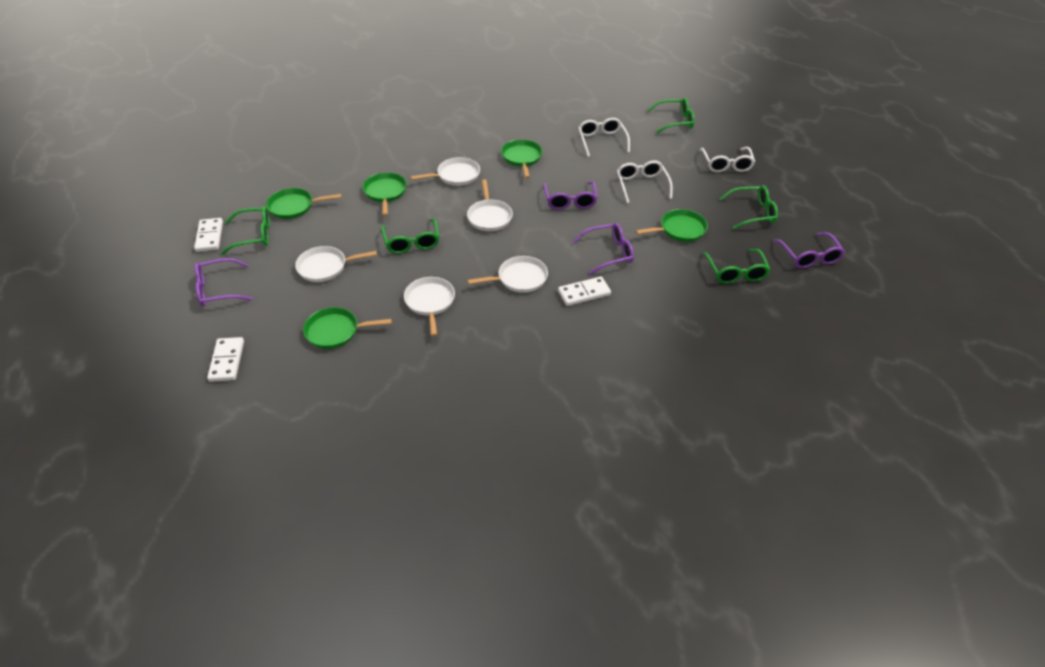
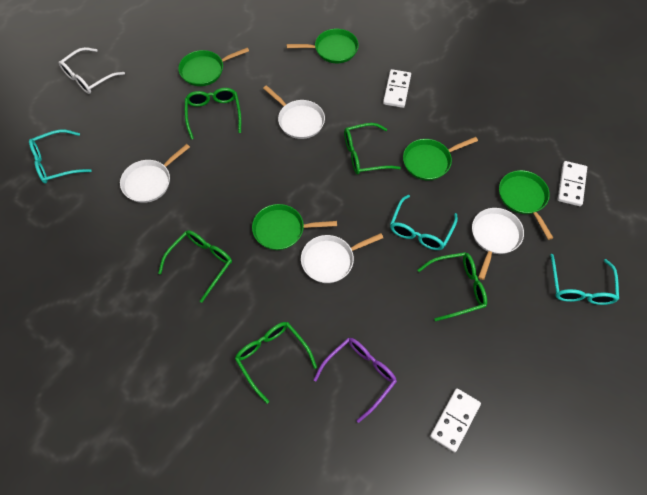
purple glasses: [195,258,253,306] [543,181,598,210] [573,223,634,275] [774,232,845,268] = 4 -> [314,338,397,423] = 1
turquoise glasses: none = 0 -> [29,130,92,184] [390,195,458,250] [550,254,619,305] = 3
white glasses: [578,118,630,157] [617,161,673,203] [700,147,755,172] = 3 -> [59,47,125,94] = 1
white pan: [295,246,377,282] [404,277,455,336] [410,157,480,186] [467,179,513,231] [467,256,548,293] = 5 -> [120,144,190,203] [263,85,325,139] [301,233,383,283] [472,208,524,280] = 4

